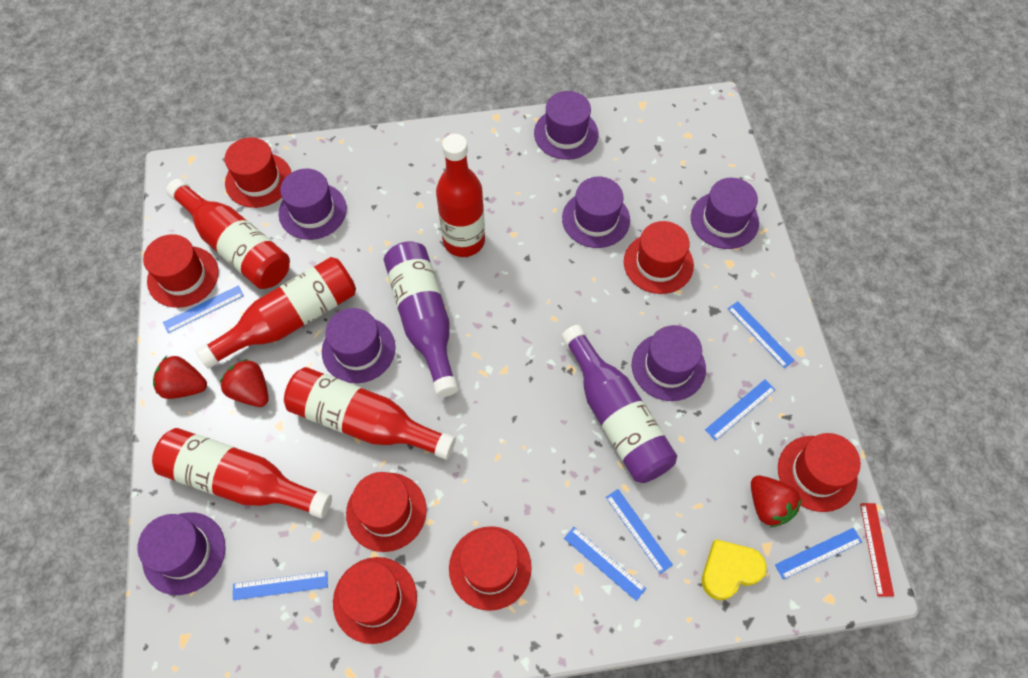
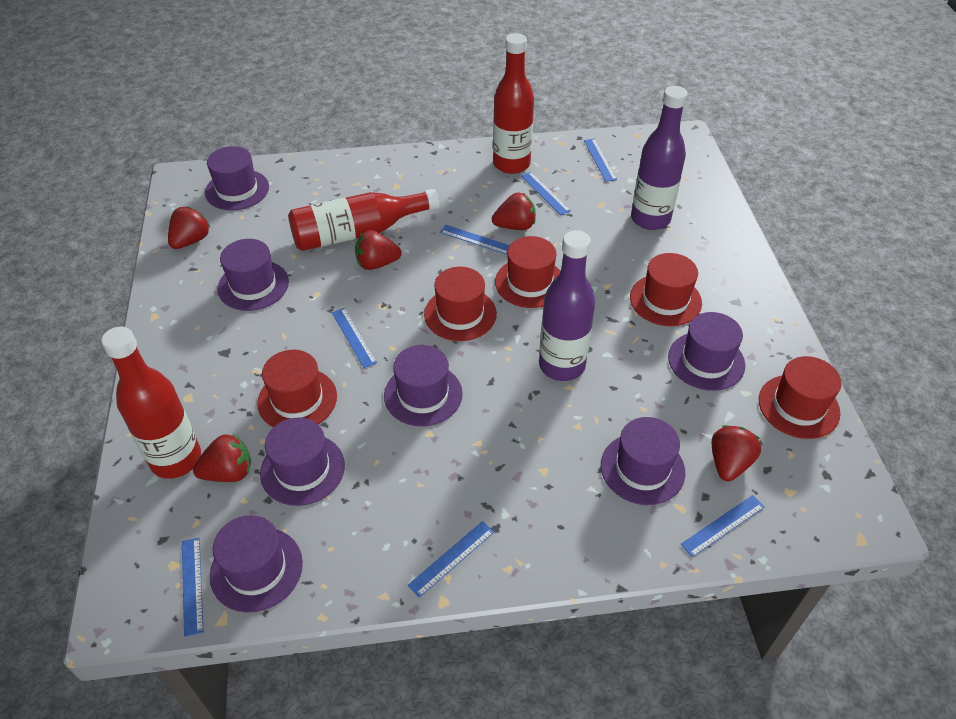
red bottle: [152,428,332,518] [166,179,290,289] [196,257,356,369] [284,367,456,460] [436,134,485,257] = 5 -> [101,327,201,479] [288,189,440,251] [493,33,534,174] = 3
red hat: [143,234,219,308] [225,137,292,208] [333,557,417,644] [346,472,427,552] [449,526,532,611] [624,221,694,294] [778,433,861,512] = 7 -> [257,350,337,427] [424,267,497,341] [495,236,561,308] [630,253,702,326] [759,356,842,439] = 5
red ruler: [860,503,894,597] = 1 -> none = 0
red strawberry: [153,356,207,399] [220,359,269,407] [751,476,802,528] = 3 -> [168,207,210,249] [193,433,251,482] [355,230,402,270] [492,193,536,230] [712,425,761,481] = 5
yellow heart: [702,539,766,600] = 1 -> none = 0

